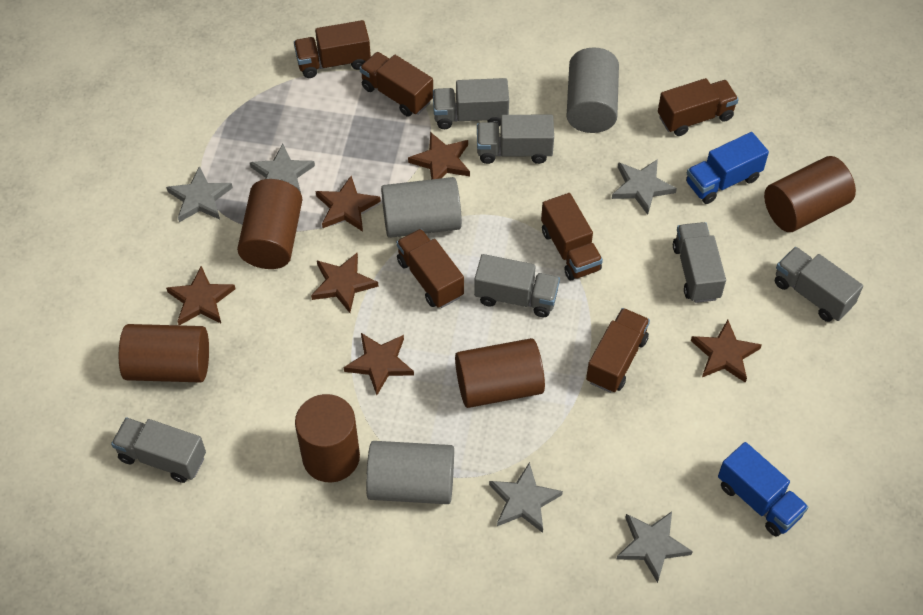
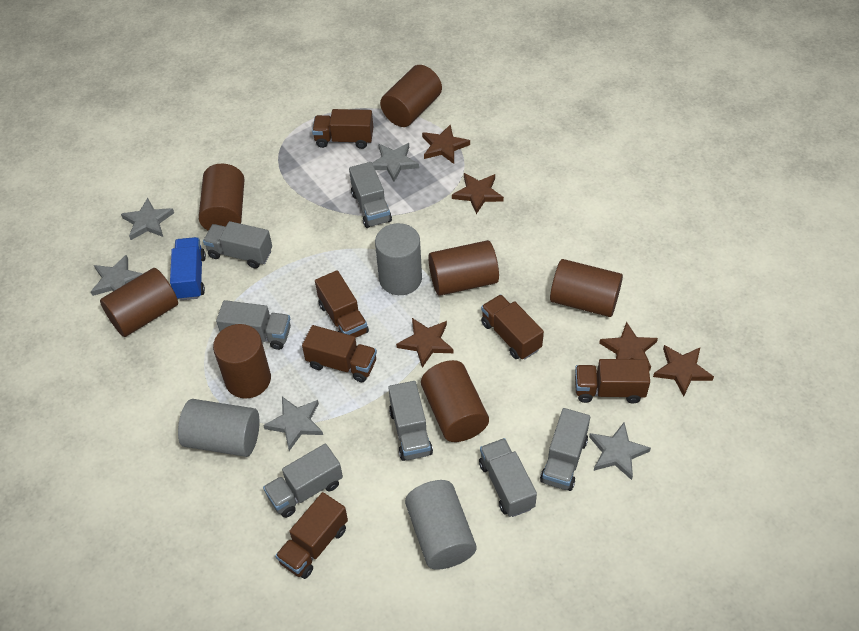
blue truck: [686,132,769,204] [718,442,808,537] = 2 -> [170,237,206,300] = 1
brown cylinder: [119,324,209,382] [237,179,302,269] [295,394,360,482] [455,338,545,408] [764,156,856,232] = 5 -> [100,268,178,337] [199,164,245,231] [213,324,271,399] [380,65,442,127] [421,360,489,442] [428,240,499,296] [550,259,623,317] = 7
brown star: [166,266,235,325] [311,253,379,313] [316,176,381,232] [344,333,414,395] [408,132,470,179] [691,320,762,383] = 6 -> [396,318,454,368] [422,124,470,164] [452,173,504,214] [599,322,658,370] [653,345,714,397] = 5
grey truck: [111,418,206,483] [433,78,509,129] [474,254,560,317] [477,115,554,164] [673,222,726,303] [775,247,863,322] = 6 -> [203,221,272,268] [216,300,291,350] [263,444,343,518] [349,162,392,228] [388,381,433,461] [479,438,537,517] [540,408,590,491] = 7

